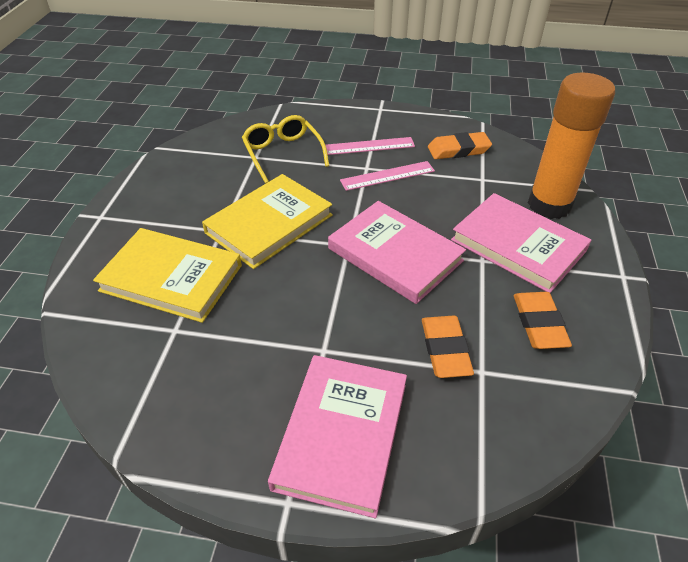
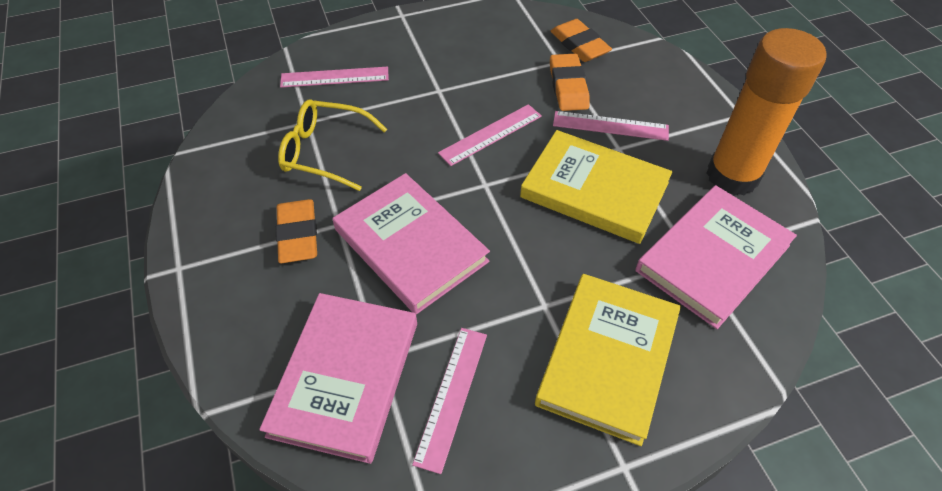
pink ruler: [326,137,415,155] [340,161,435,191] = 2 -> [280,67,389,88] [412,328,487,474] [438,104,542,166] [553,111,669,141] = 4

